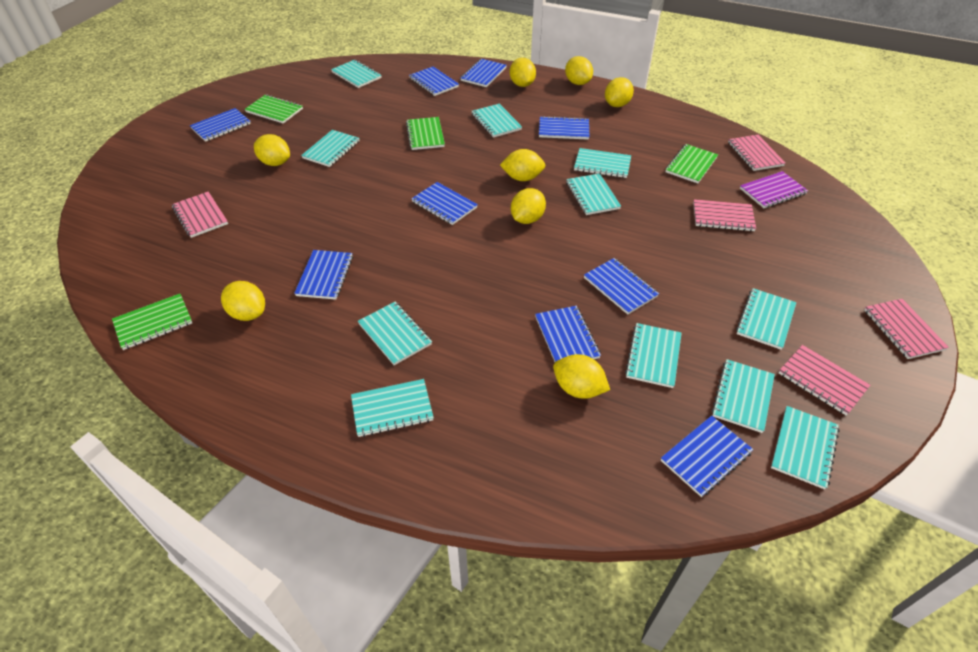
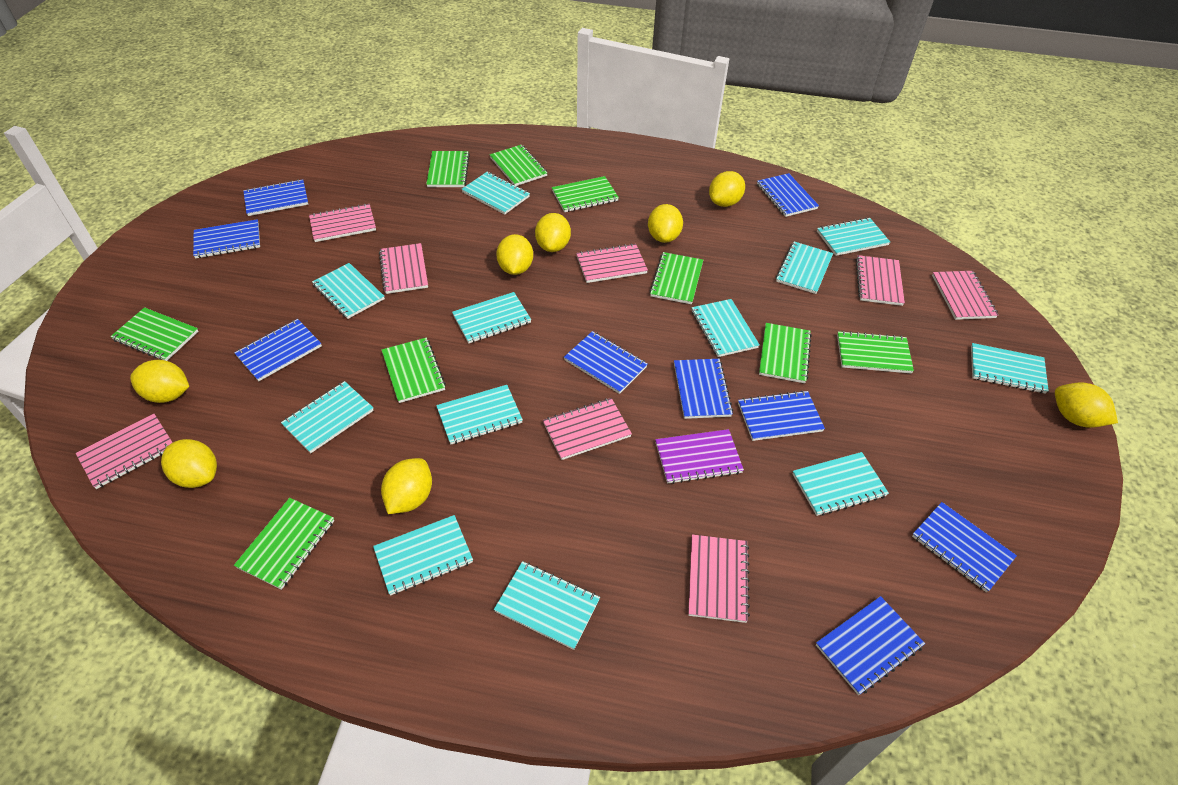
green notebook: [112,294,192,350] [245,95,303,124] [406,117,445,150] [666,144,718,183] = 4 -> [110,307,199,361] [234,498,334,590] [382,338,446,403] [426,151,470,187] [490,145,547,186] [552,176,619,212] [650,252,703,304] [759,323,812,383] [837,331,914,374] = 9
pink notebook: [172,192,228,238] [693,199,756,231] [728,135,785,171] [779,345,870,415] [864,299,949,359] = 5 -> [76,414,173,489] [309,204,376,242] [379,243,428,294] [543,398,632,460] [576,243,648,283] [688,535,750,623] [856,255,905,306] [932,271,998,320] = 8
turquoise notebook: [301,130,359,167] [331,60,382,88] [351,379,434,437] [358,302,432,365] [471,104,522,138] [566,173,621,215] [574,148,631,178] [625,323,682,388] [712,359,775,433] [736,288,796,350] [771,406,840,489] = 11 -> [281,381,374,453] [312,263,385,319] [373,515,473,596] [436,385,523,445] [452,292,531,343] [462,172,530,215] [494,561,600,650] [692,299,760,357] [776,242,833,294] [793,452,889,516] [817,218,890,256] [971,343,1049,394] = 12

